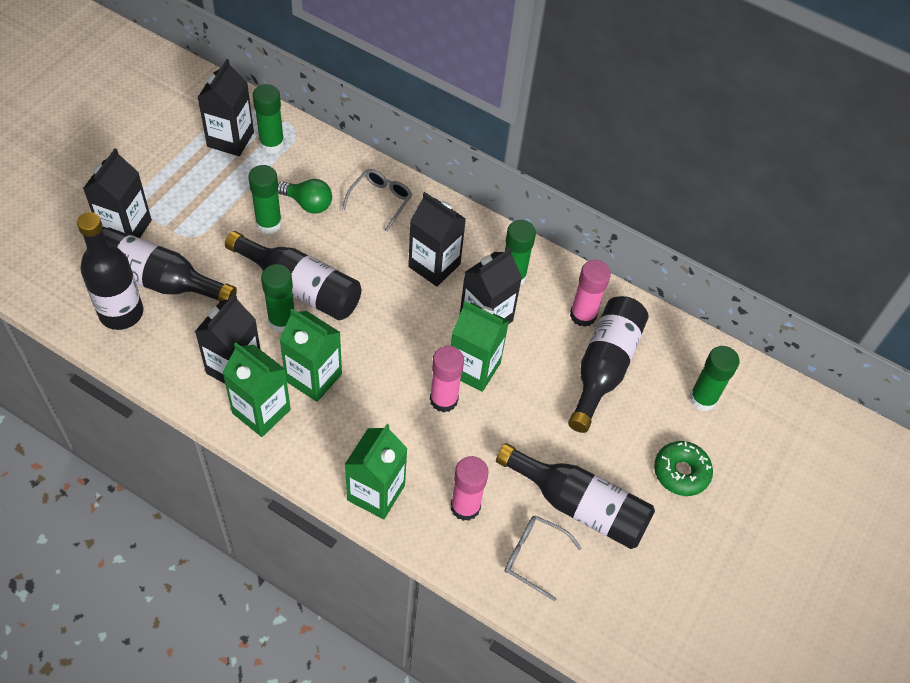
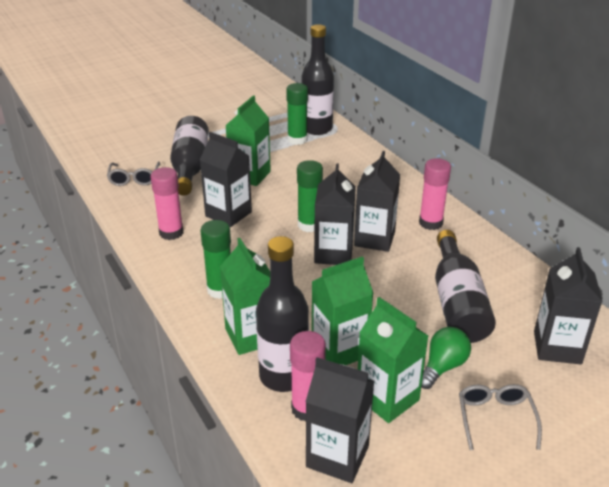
black bottle: [77,212,143,330] [103,227,237,302] [225,231,361,320] [496,443,655,549] [568,296,649,433] = 5 -> [170,116,209,195] [256,236,309,392] [302,24,334,135] [435,230,496,343] = 4
green donut: [654,441,713,496] = 1 -> none = 0
green glue stick: [248,165,282,234] [253,84,284,154] [261,264,294,332] [505,220,536,286] [689,346,739,411] = 5 -> [200,220,231,299] [286,83,308,145] [297,160,323,232] = 3

